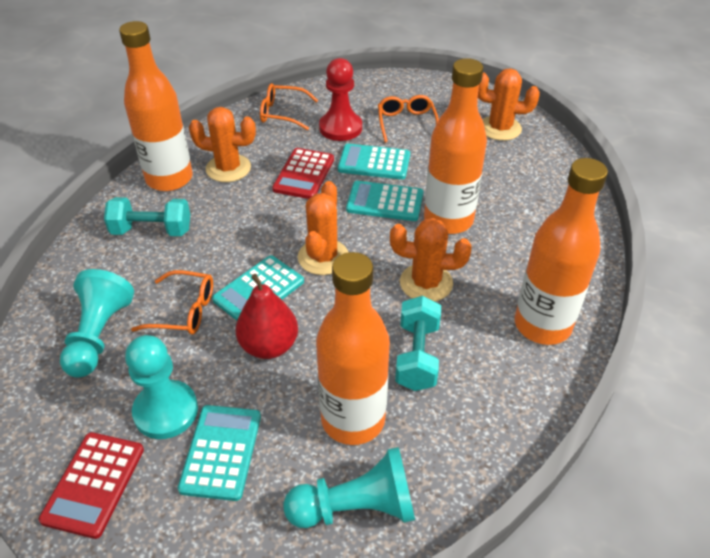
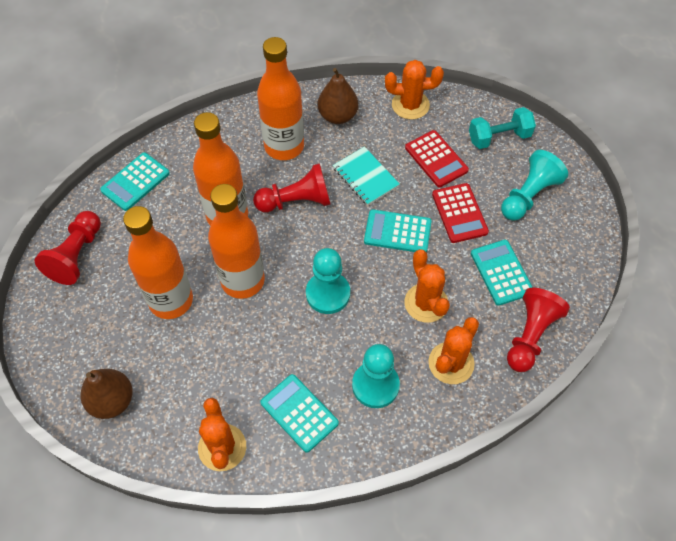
brown pear: none = 0 -> [81,369,133,419] [318,68,359,124] = 2
orange glasses: [131,270,213,335] [260,83,318,130] [378,95,439,143] = 3 -> none = 0
red pawn: [319,58,362,141] = 1 -> [34,211,101,285] [253,163,331,212] [507,288,570,372] = 3
red pear: [236,274,298,359] = 1 -> none = 0
turquoise dumbbell: [104,197,190,236] [395,296,441,391] = 2 -> [469,107,536,149] = 1
turquoise notebook: none = 0 -> [333,146,400,206] = 1

